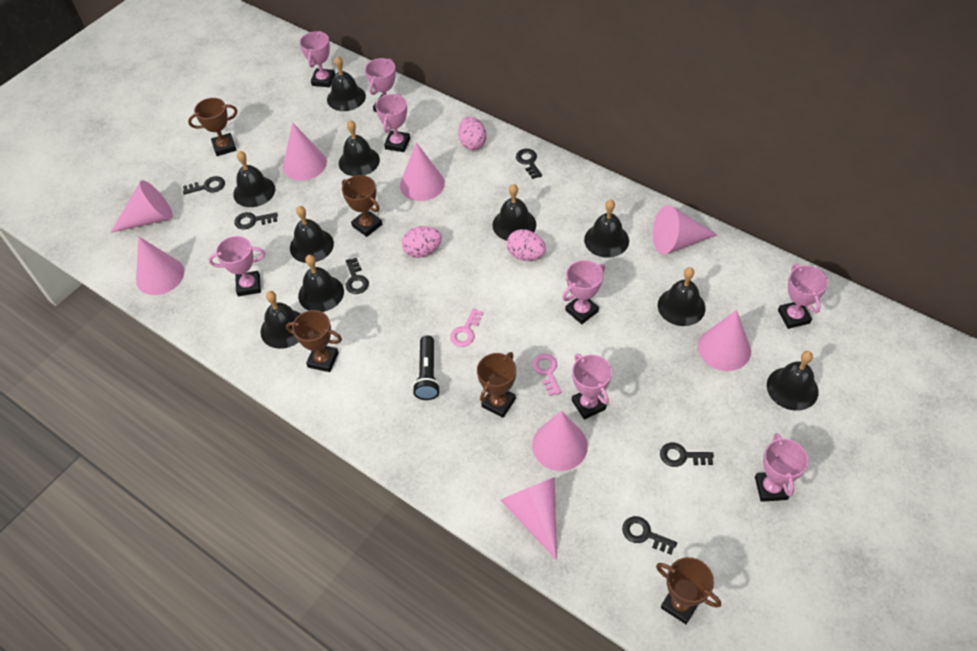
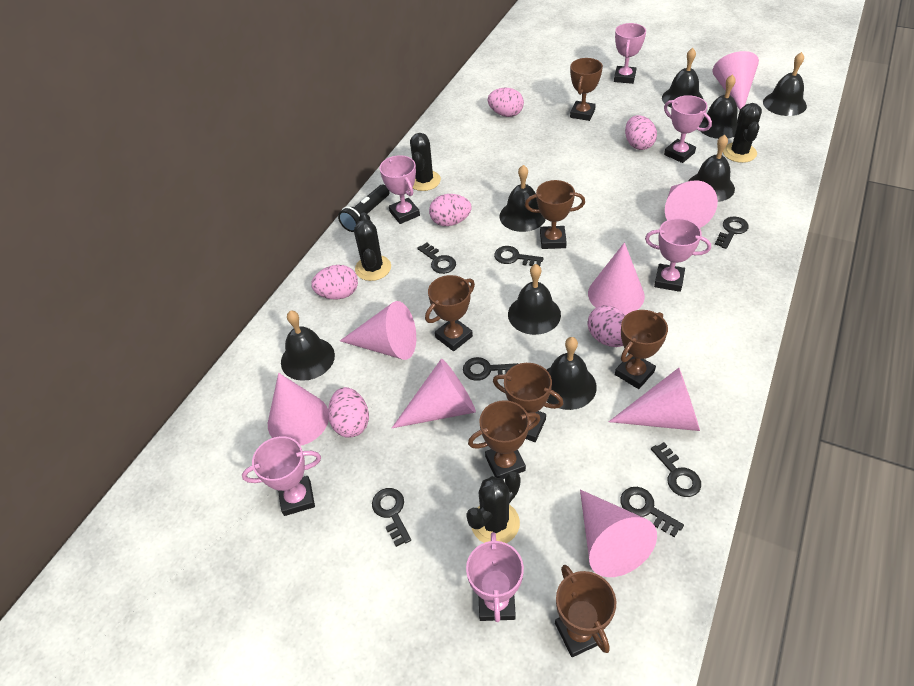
black bell: [233,151,275,207] [260,291,300,349] [290,206,334,263] [298,255,344,312] [327,56,366,111] [339,120,380,176] [492,184,536,241] [584,199,629,258] [658,267,706,326] [767,351,819,411] = 10 -> [281,310,335,381] [499,165,546,232] [508,264,561,335] [547,337,597,410] [662,48,703,108] [689,135,735,202] [699,74,738,139] [763,52,807,116] = 8
black cactus: none = 0 -> [354,212,391,281] [410,133,441,191] [466,472,521,543] [723,103,762,163] = 4
black key: [183,176,225,195] [234,212,278,230] [346,258,369,294] [516,149,542,179] [622,516,677,554] [660,443,714,467] = 6 -> [372,488,411,547] [417,243,456,274] [463,357,518,381] [494,246,544,266] [620,487,684,538] [651,442,701,497] [715,217,749,249] = 7
brown trophy: [188,98,238,156] [286,310,342,372] [342,175,382,237] [477,352,516,418] [656,557,721,624] = 5 -> [425,275,475,351] [468,400,540,479] [493,363,564,442] [525,180,585,249] [555,565,616,657] [570,58,603,121] [615,310,668,389] = 7
pink egg: [402,226,442,258] [458,116,486,150] [507,229,546,261] = 3 -> [311,265,358,300] [328,387,369,438] [429,194,472,226] [487,88,524,117] [588,305,625,347] [625,115,657,150] = 6
pink key: [450,308,483,347] [532,354,561,396] = 2 -> none = 0
pink trophy: [208,236,265,296] [299,31,335,87] [365,58,396,112] [375,93,410,152] [562,260,605,324] [572,354,612,420] [755,433,809,502] [778,264,828,329] = 8 -> [242,436,321,516] [380,155,420,224] [466,532,524,622] [614,23,646,84] [645,218,711,292] [664,95,712,163] = 6

